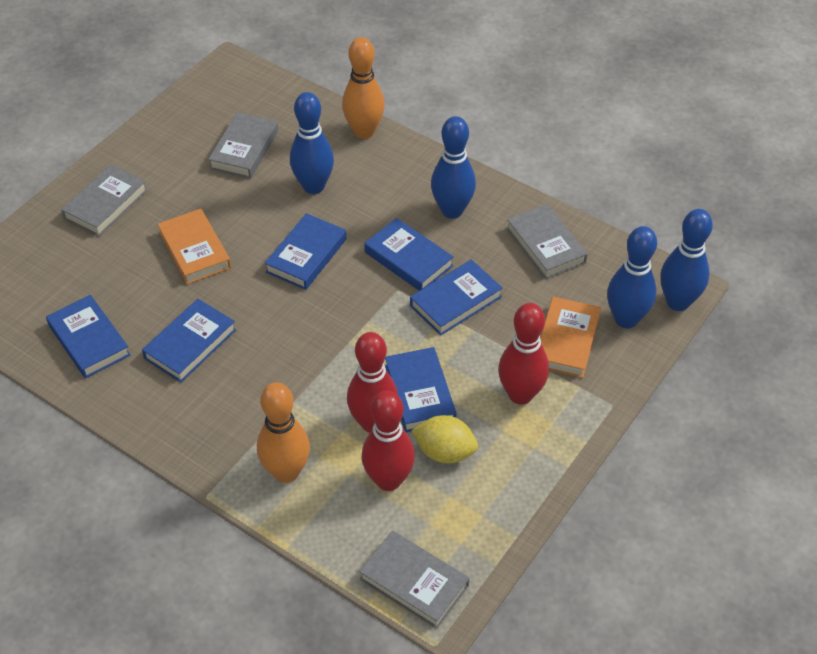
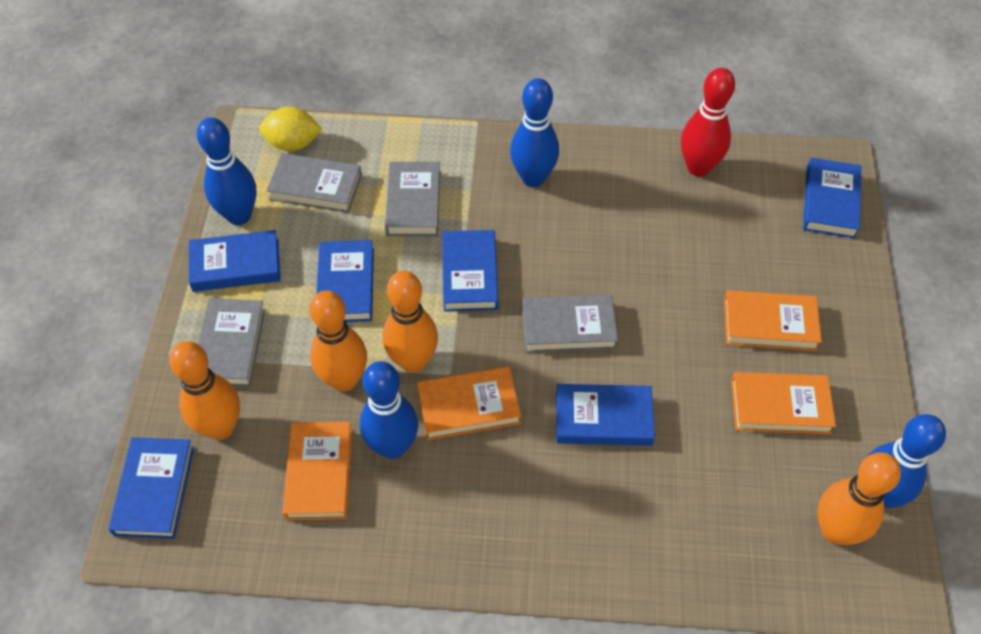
orange book: [157,209,231,284] [540,297,601,378] = 2 -> [283,422,352,520] [417,367,521,440] [724,290,822,351] [731,372,836,434] = 4
orange bowling pin: [257,382,310,483] [342,37,385,139] = 2 -> [169,341,240,440] [310,290,367,392] [383,271,438,373] [817,452,901,545] = 4
red bowling pin: [347,332,398,433] [362,391,415,491] [498,303,549,405] = 3 -> [681,68,735,177] = 1

